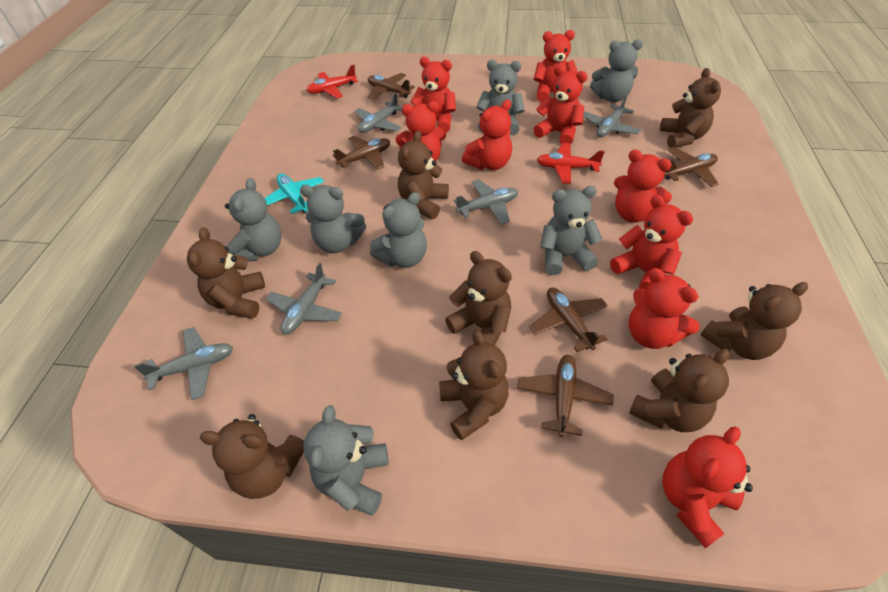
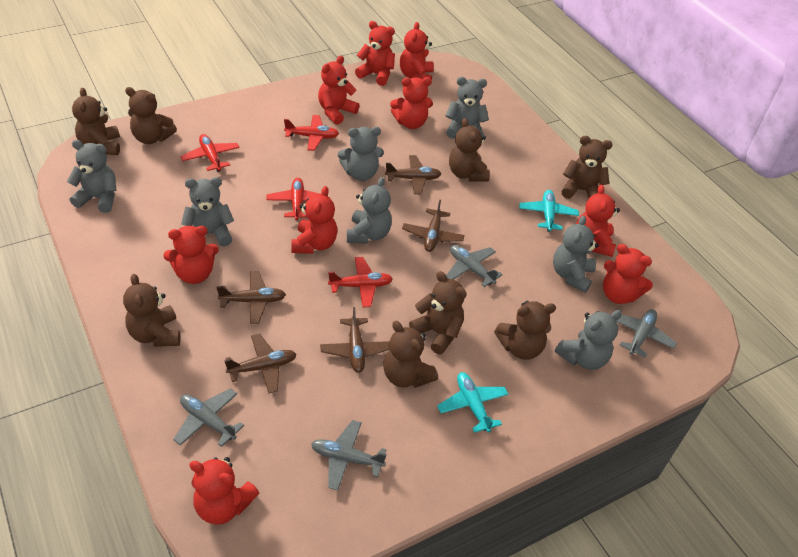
grey plane: [134,327,233,400] [266,263,342,335] [354,93,402,133] [454,179,518,224] [583,95,641,137] = 5 -> [173,388,244,447] [311,420,387,490] [446,245,503,287] [616,309,677,358] = 4
red plane: [307,65,358,98] [537,143,605,184] = 2 -> [180,134,240,172] [266,178,328,221] [284,115,339,151] [328,257,393,307] = 4
turquoise plane: [264,173,324,214] = 1 -> [437,372,509,433] [519,190,579,232] = 2

